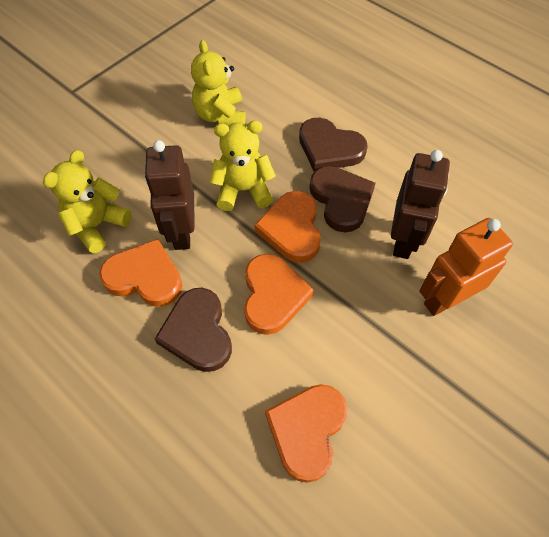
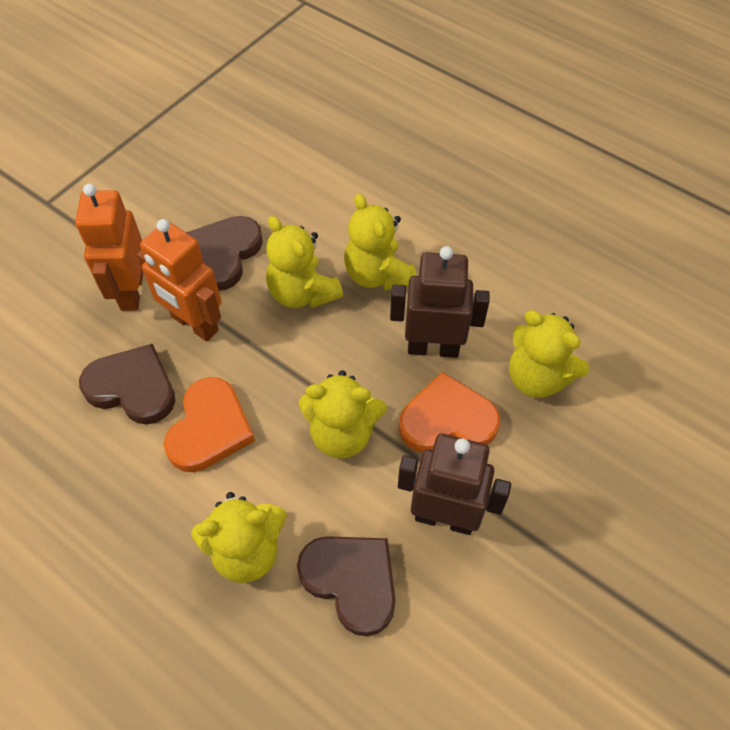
orange heart: [99,239,182,307] [244,254,314,335] [254,191,321,263] [265,384,347,483] = 4 -> [164,377,255,472] [399,372,500,452] = 2
orange robot: [419,218,513,316] = 1 -> [75,184,143,311] [137,219,221,342] = 2
yellow teddy bear: [43,150,132,253] [191,40,245,126] [209,121,276,211] = 3 -> [191,492,287,583] [266,216,343,308] [299,370,386,459] [344,194,416,291] [509,310,589,398] = 5

